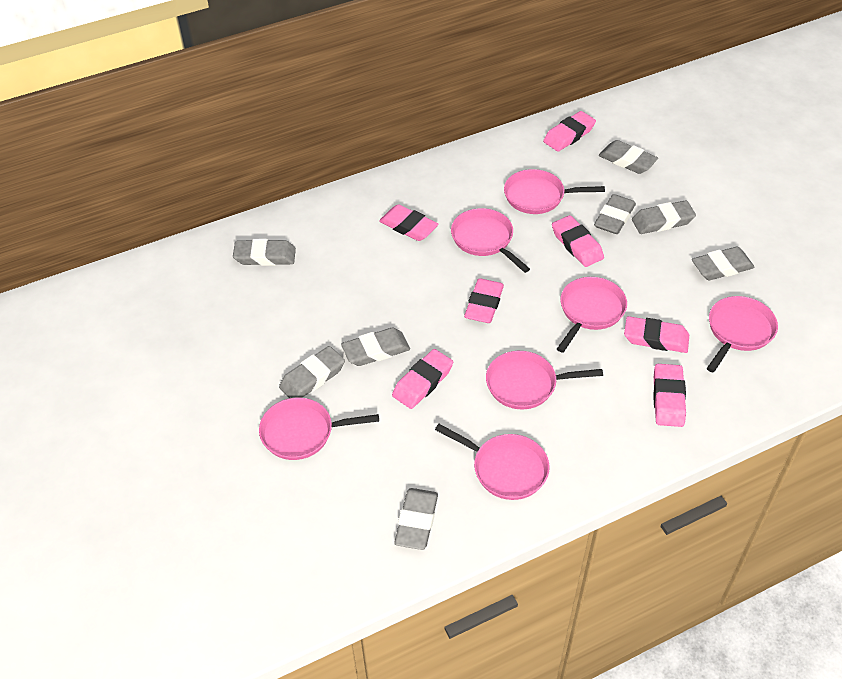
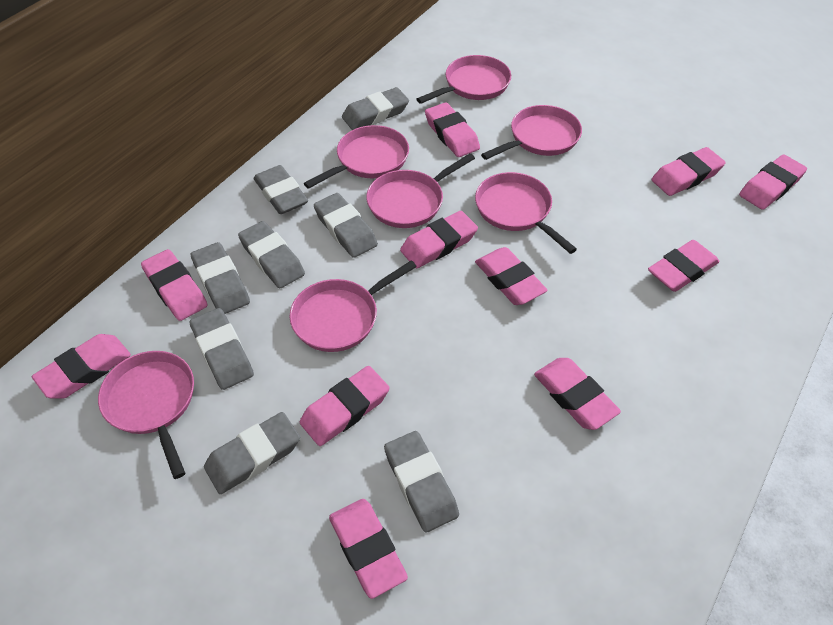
pink eraser: [379,204,439,241] [392,349,453,409] [464,278,504,323] [543,111,596,151] [552,215,604,267] [624,316,689,353] [653,364,686,427] = 7 -> [32,334,131,399] [141,249,208,321] [300,366,390,446] [329,499,408,599] [400,211,478,268] [425,102,480,157] [475,247,548,305] [534,358,621,430] [648,240,719,292] [652,147,725,196] [739,154,807,210] = 11

